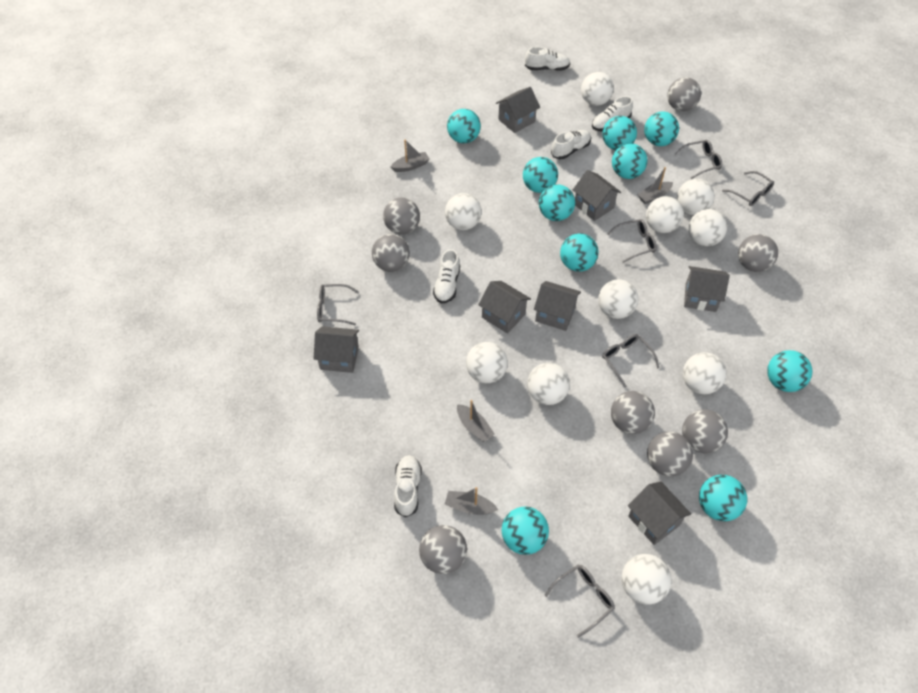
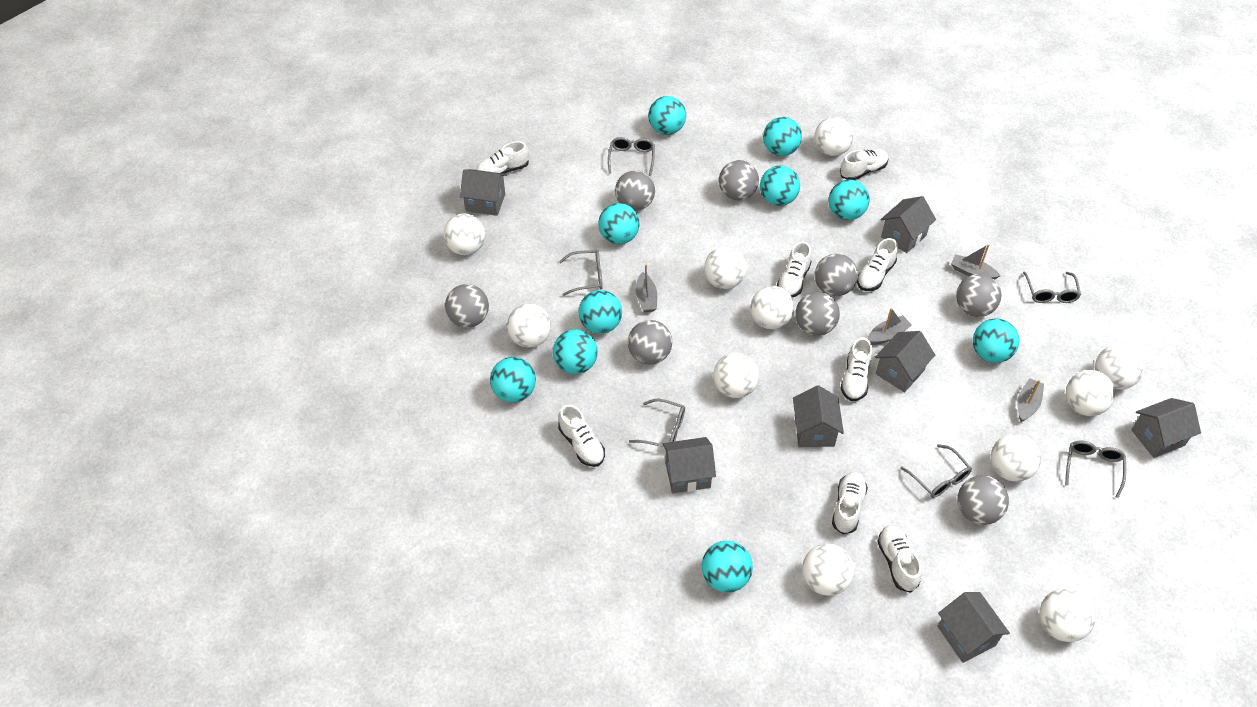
white ball: [445,193,482,230] [466,342,508,383] [527,363,570,405] [581,72,614,106] [598,279,638,319] [622,554,672,605] [646,196,684,233] [677,179,715,215] [683,352,726,394] [689,209,727,246] = 10 -> [444,214,485,255] [507,304,551,347] [704,247,747,289] [713,353,759,398] [750,286,794,329] [802,544,854,596] [814,117,854,156] [991,434,1041,482] [1040,588,1096,642] [1066,370,1115,416] [1095,344,1144,390] = 11
white shoe: [394,455,422,517] [433,249,460,303] [525,47,570,71] [551,130,591,159] [592,96,633,131] = 5 -> [476,141,529,174] [558,405,605,467] [777,241,812,297] [832,472,868,534] [840,149,889,180] [840,338,872,401] [857,238,898,291] [877,525,922,593] = 8

